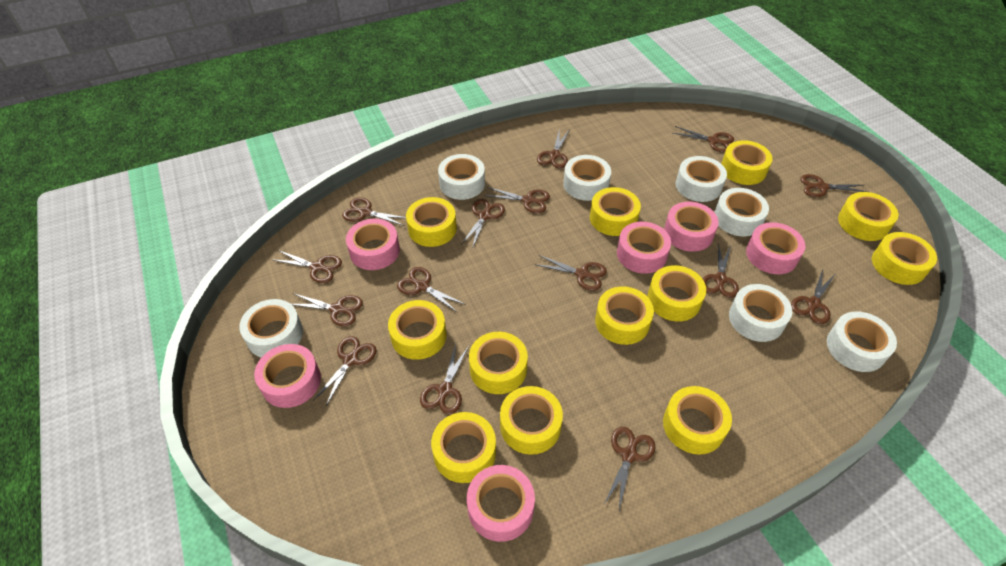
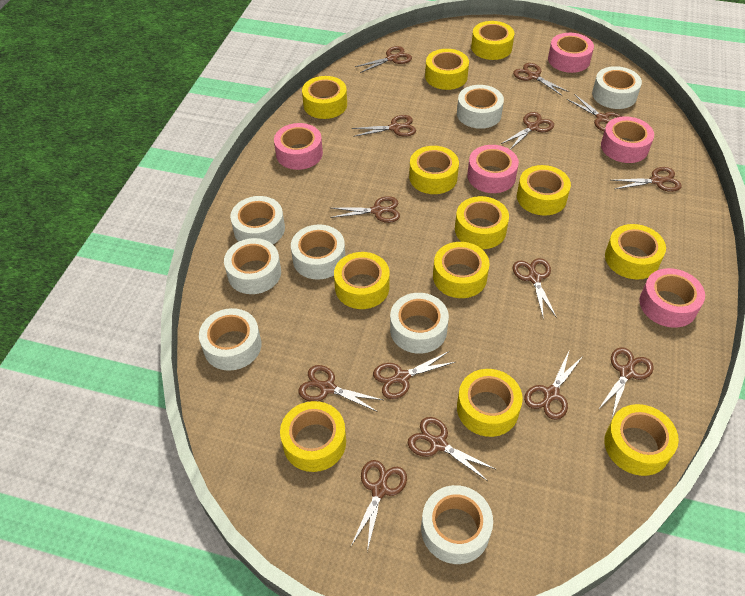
brown scissors: [271,250,342,283] [291,293,363,327] [313,336,377,406] [342,197,406,226] [397,267,466,313] [420,344,469,415] [461,199,505,249] [484,187,550,213] [534,255,607,291] [537,131,569,168] [604,427,655,511] [673,126,734,153] [703,242,739,298] [791,269,835,324] [800,174,867,197] = 15 -> [298,365,383,412] [330,196,400,223] [351,115,416,137] [351,460,407,552] [355,46,412,73] [373,352,455,399] [408,417,495,481] [501,112,554,150] [513,63,569,96] [513,258,557,318] [524,352,583,420] [567,94,622,131] [598,347,653,417] [611,167,682,192] = 14
pink tape: [254,344,321,408] [346,219,400,270] [467,465,535,542] [617,222,671,274] [664,202,719,252] [746,222,805,274] = 6 -> [274,123,323,170] [467,145,519,193] [548,33,594,73] [601,116,654,163] [639,268,705,328] = 5
white tape: [239,299,303,358] [438,154,485,200] [563,155,611,201] [676,156,727,202] [714,188,769,237] [729,284,792,342] [827,311,897,372] = 7 -> [199,308,261,371] [224,238,281,294] [230,196,285,244] [291,224,345,280] [390,293,449,354] [421,485,493,564] [457,85,504,129] [592,66,642,109] = 8

